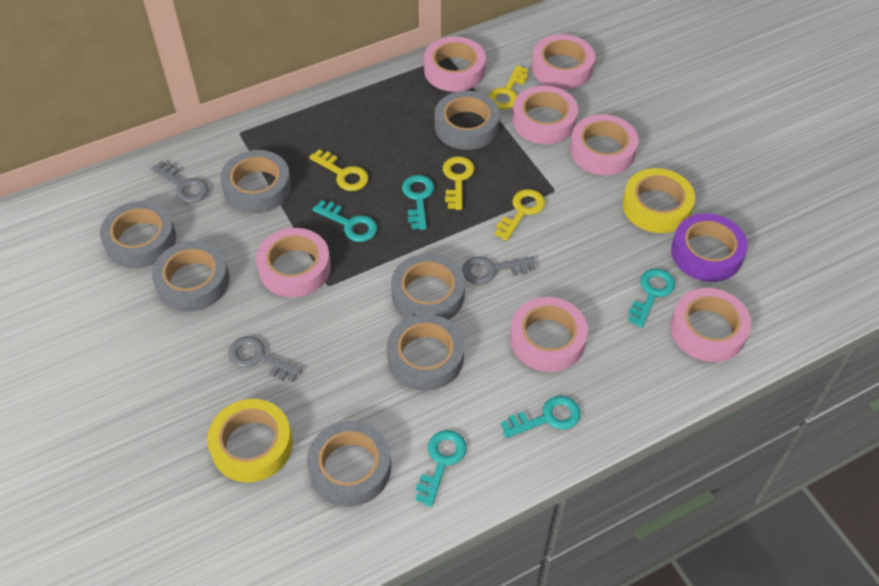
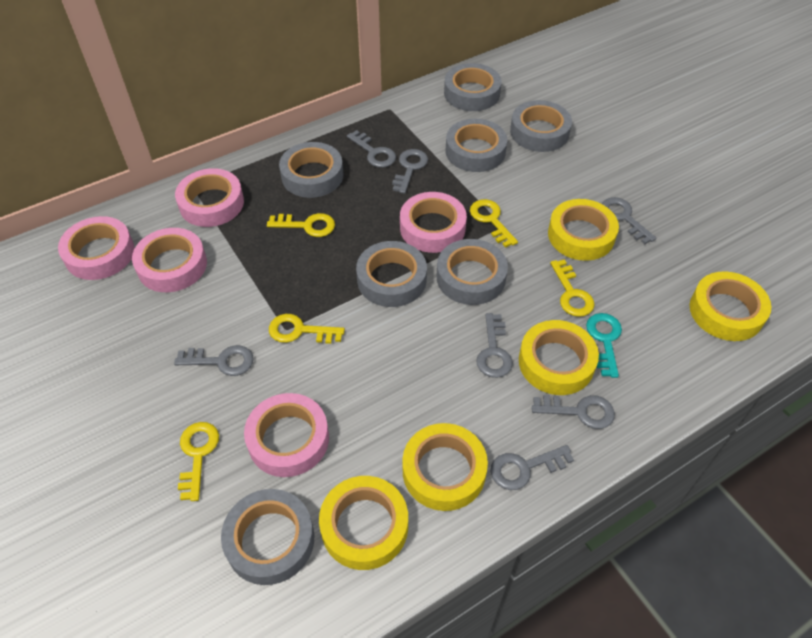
grey key: [151,161,209,203] [228,336,302,382] [462,256,536,285] = 3 -> [174,345,254,376] [347,130,396,168] [392,149,428,194] [476,313,513,378] [491,445,574,490] [532,395,615,429] [602,197,656,244] = 7
pink tape: [256,228,331,297] [424,37,486,92] [510,297,588,372] [512,86,578,144] [532,34,595,89] [570,114,639,175] [670,288,751,362] = 7 -> [58,216,135,280] [132,228,207,292] [175,168,244,227] [244,393,329,477] [400,192,467,253] = 5
purple tape: [671,213,748,282] = 1 -> none = 0
turquoise key: [312,200,377,242] [402,175,434,230] [416,430,467,507] [501,396,581,438] [628,268,675,328] = 5 -> [586,313,622,378] = 1
yellow key: [309,149,369,191] [443,156,474,210] [488,65,529,110] [495,189,545,241] = 4 -> [178,422,219,501] [267,213,335,237] [269,314,345,344] [470,199,518,248] [550,259,595,317] = 5
yellow tape: [207,399,293,482] [622,168,695,233] = 2 -> [319,476,408,570] [402,423,488,511] [519,320,599,395] [548,199,619,261] [690,271,771,341] = 5

